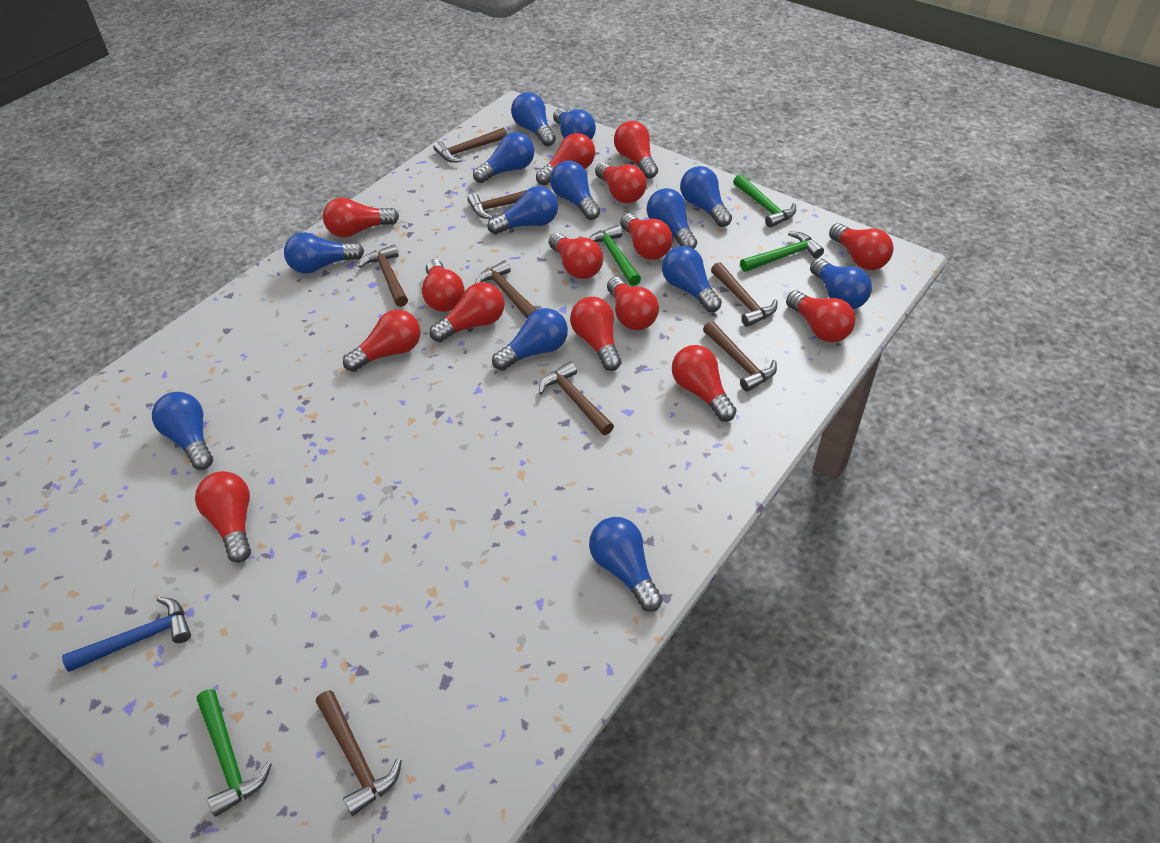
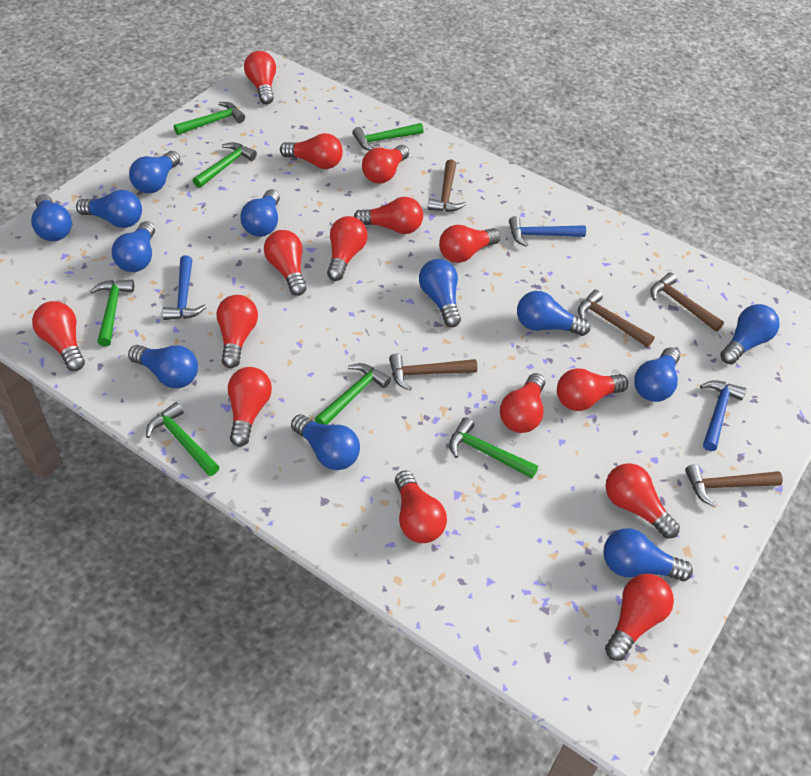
blue hammer: [62,597,191,672] = 1 -> [162,255,206,320] [509,216,586,247] [700,380,746,451] = 3
blue light bulb: [152,392,213,470] [284,232,364,274] [473,132,534,183] [488,186,558,235] [492,308,568,371] [511,92,556,146] [550,160,600,220] [553,108,596,140] [589,517,663,612] [647,188,697,249] [662,246,722,312] [680,166,732,227] [810,258,872,309] = 13 -> [31,194,72,241] [76,190,142,228] [112,221,155,272] [128,345,198,388] [129,151,180,193] [240,189,280,237] [291,414,360,470] [419,259,461,327] [517,291,591,336] [604,528,693,581] [634,347,680,402] [720,304,780,364] = 12
brown hammer: [316,690,402,816] [359,245,408,307] [433,127,507,163] [467,185,546,219] [475,260,537,318] [539,361,614,435] [703,321,777,392] [711,262,777,327] = 8 -> [389,353,477,391] [428,160,466,212] [578,290,655,347] [651,272,724,332] [685,464,783,507] = 5
green hammer: [197,689,272,817] [589,225,641,286] [733,174,796,228] [740,232,824,272] = 4 -> [90,280,134,346] [146,402,220,476] [174,102,245,135] [193,142,257,188] [315,363,391,425] [352,123,423,151] [449,417,538,478] = 7

